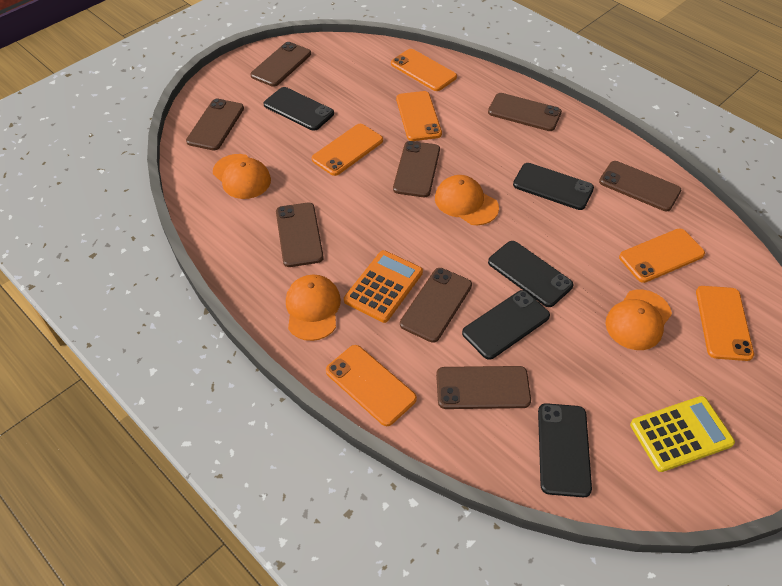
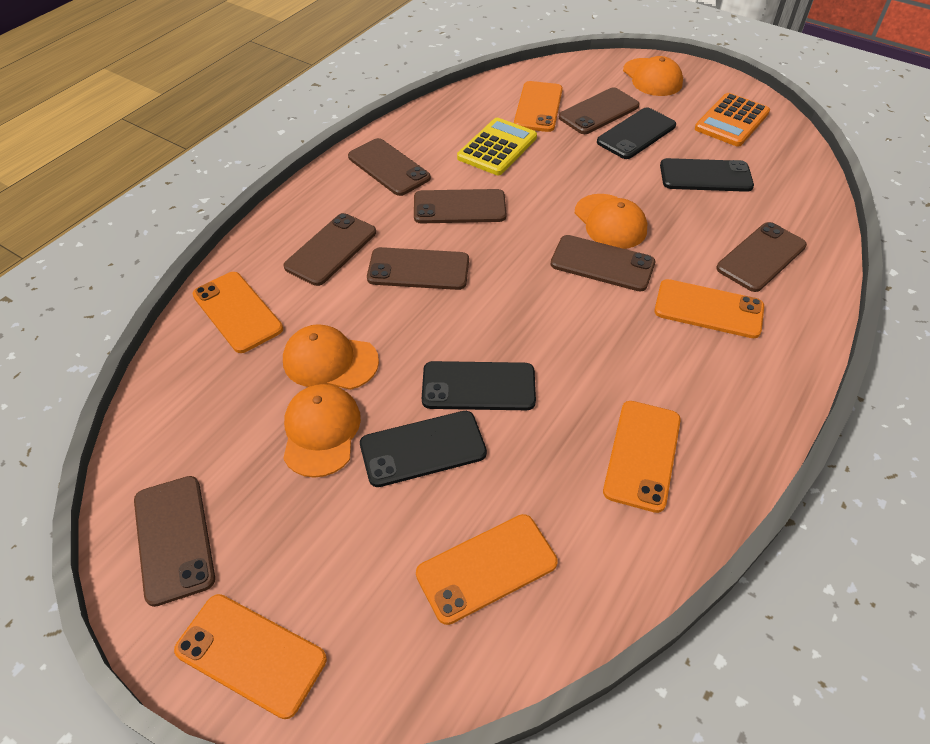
black phone: [264,87,334,131] [462,290,550,360] [488,241,573,307] [513,163,594,210] [538,403,592,497] = 5 -> [360,411,487,487] [422,361,536,410] [597,107,676,159] [660,158,754,192] = 4

